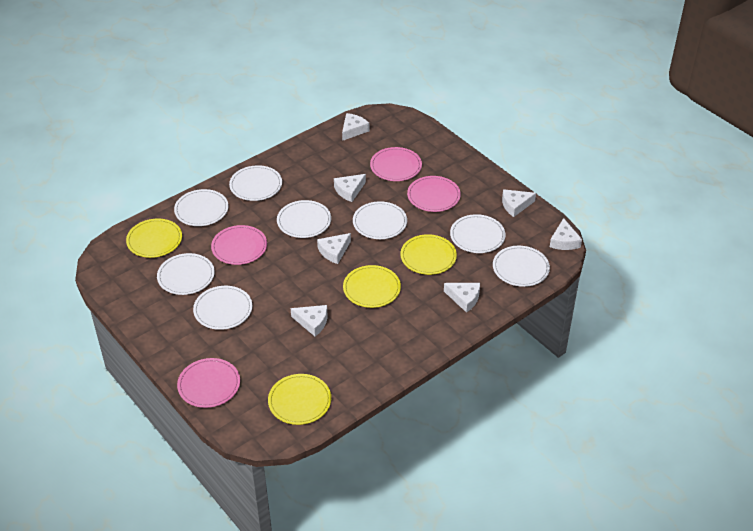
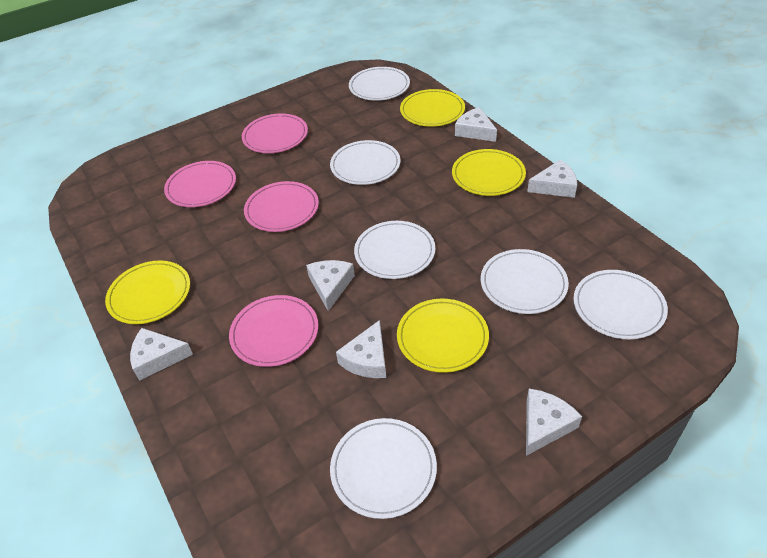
white cheese: [291,305,327,336] [317,233,351,264] [334,174,366,202] [342,113,369,141] [444,283,480,313] [502,189,536,217] [550,218,582,250] = 7 -> [130,328,193,381] [306,260,355,311] [336,320,386,378] [455,107,497,142] [526,389,582,456] [527,160,577,198] = 6
white plate: [157,253,215,295] [174,189,228,226] [193,286,252,330] [229,165,282,201] [277,200,331,238] [353,201,407,239] [450,214,506,253] [493,246,550,287] = 8 -> [330,140,401,185] [330,418,437,519] [349,67,410,101] [354,221,435,279] [481,249,569,314] [573,270,668,339] = 6

